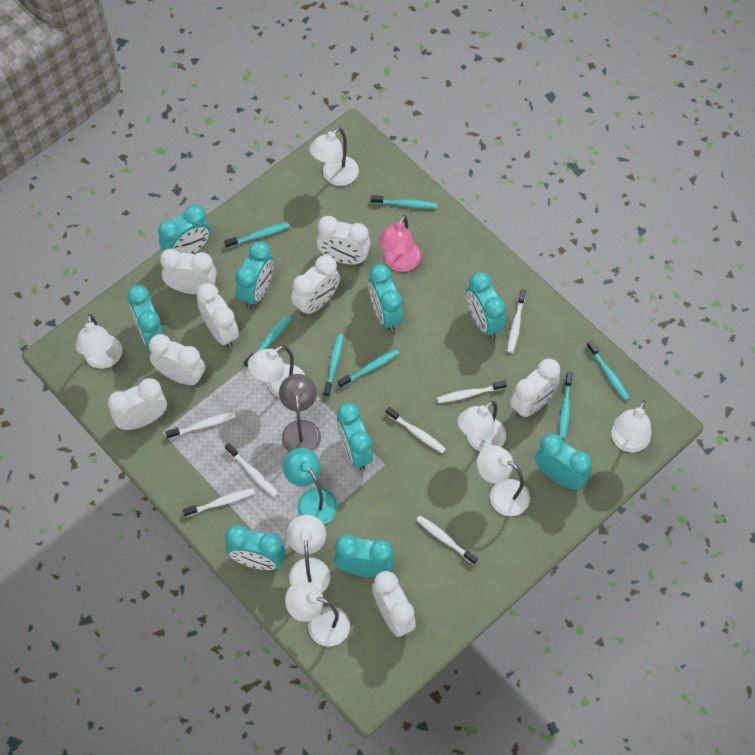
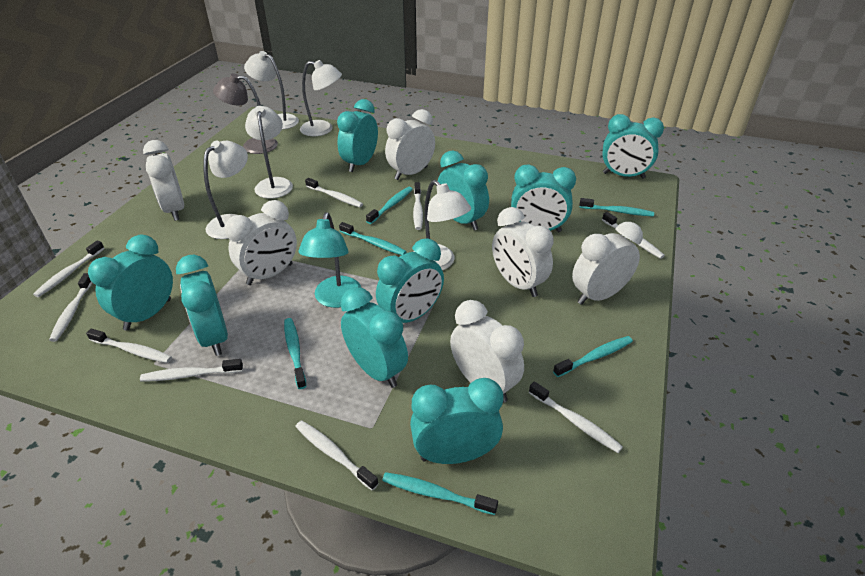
pink lamp: [379,215,421,272] = 1 -> none = 0
turquoise toothbrush: [224,222,290,248] [244,315,292,368] [324,334,344,397] [338,349,399,388] [371,195,437,208] [559,372,573,439] [587,341,630,401] = 7 -> [284,318,307,389] [339,222,407,255] [366,187,413,224] [382,472,498,515] [553,336,633,377] [579,198,654,217] = 6
white clock: [108,378,167,430] [149,334,205,385] [160,249,217,294] [196,283,239,348] [291,255,340,316] [317,216,371,265] [372,571,416,637] [510,358,560,418] = 8 -> [143,140,184,221] [225,200,297,285] [385,109,435,180] [450,300,524,403] [492,207,554,297] [572,222,643,305] = 6
white lamp: [75,314,122,369] [248,345,305,398] [285,581,350,647] [287,515,330,593] [309,127,359,186] [458,401,506,452] [477,445,530,516] [612,400,652,452] = 8 -> [203,140,248,239] [244,51,299,129] [245,106,293,199] [300,60,342,136] [413,180,471,270] = 5
white toothbrush: [165,412,236,439] [183,488,255,517] [225,443,278,497] [386,407,446,453] [416,516,478,565] [437,380,507,403] [507,289,526,353] = 7 -> [33,240,104,297] [49,273,93,342] [86,329,172,363] [140,359,243,382] [295,420,379,490] [305,178,363,207] [413,182,423,230] [529,381,623,453] [602,212,665,259] = 9

